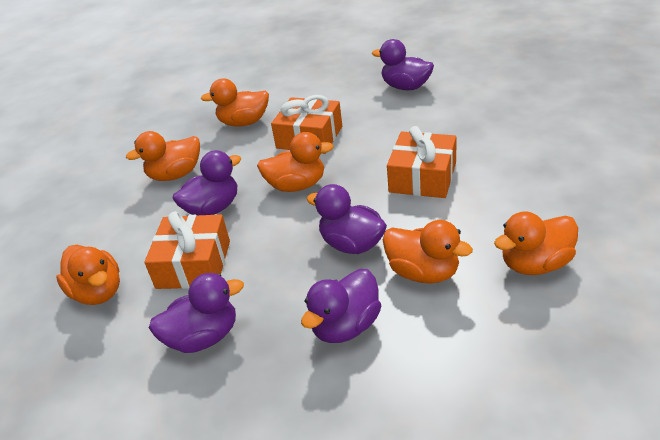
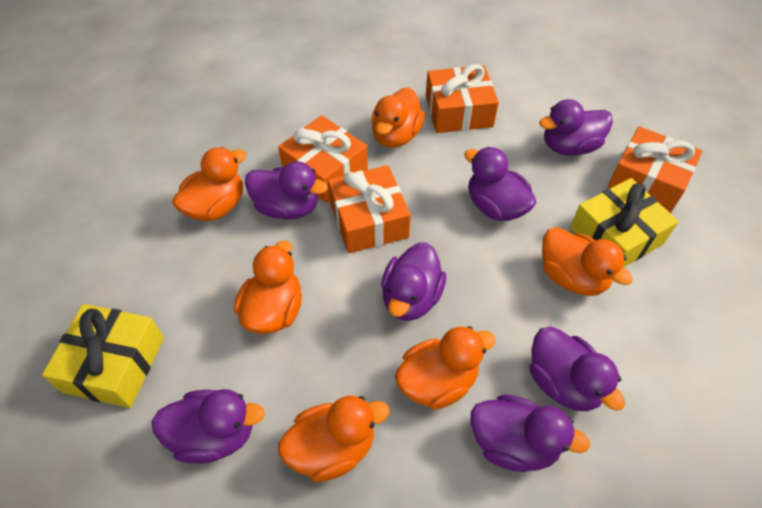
orange gift: [144,211,230,289] [271,95,342,154] [387,126,457,198] = 3 -> [278,115,368,203] [328,165,411,253] [426,64,499,133] [608,126,702,213] = 4
purple duck: [149,273,244,353] [173,150,241,215] [301,269,381,343] [307,184,387,254] [372,39,434,90] = 5 -> [151,389,265,464] [245,161,328,219] [381,242,446,321] [464,147,537,221] [471,394,590,472] [530,326,625,411] [539,99,613,156] = 7
yellow gift: none = 0 -> [42,304,164,408] [570,178,679,267] = 2

